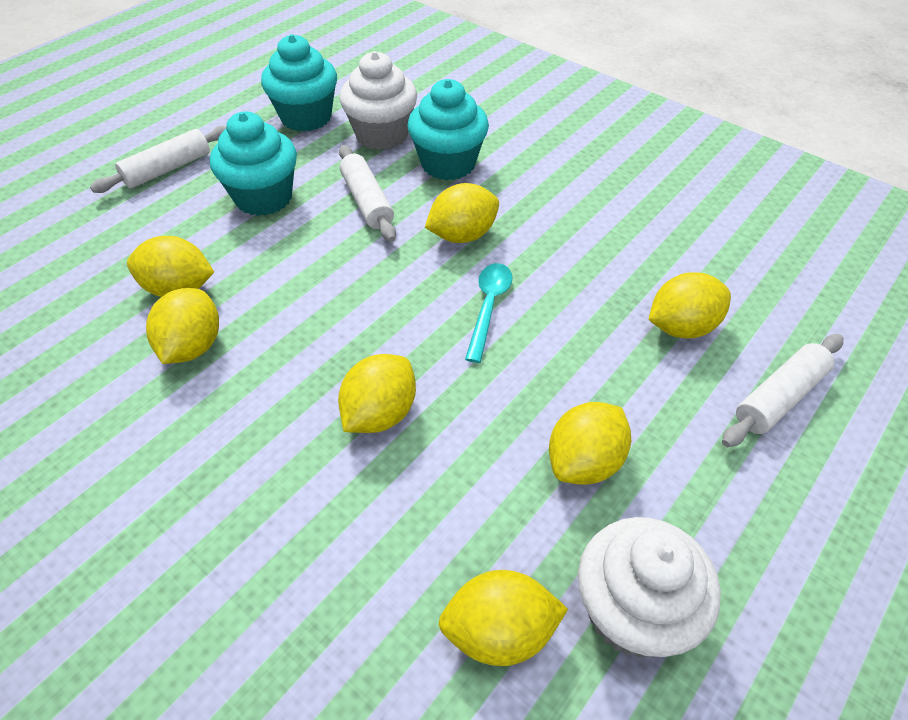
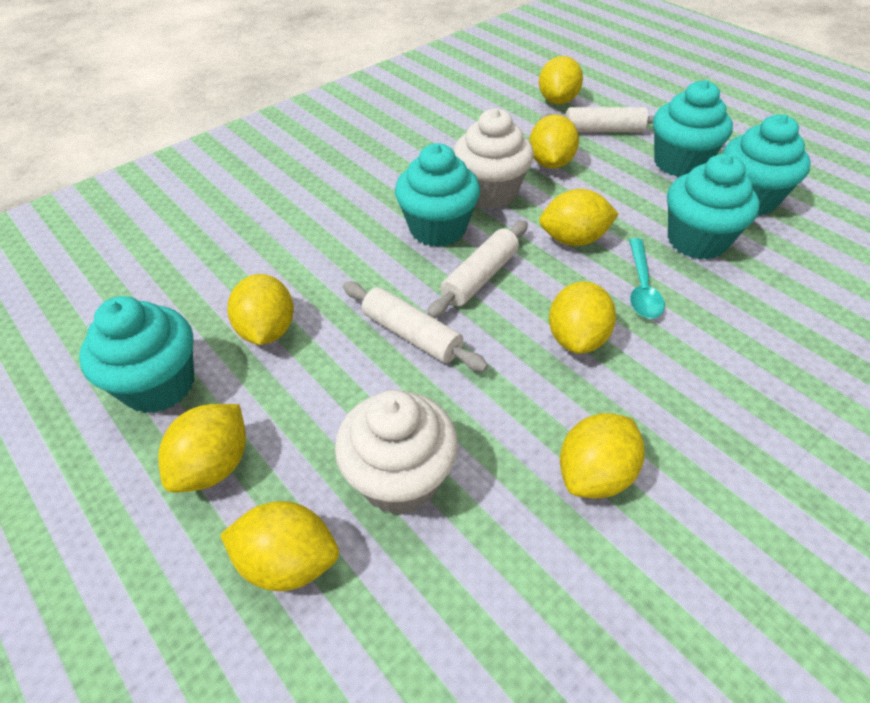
turquoise cupcake: [210,111,297,216] [261,34,337,132] [408,79,489,181] = 3 -> [79,296,194,413] [395,143,480,247] [653,80,733,177] [667,154,760,260] [723,114,811,216] = 5
yellow lemon: [127,236,214,297] [146,288,219,364] [338,354,416,433] [425,183,499,243] [438,570,568,666] [549,402,631,485] [648,272,731,339] = 7 -> [158,404,246,493] [220,501,339,591] [227,274,294,345] [529,114,579,169] [539,56,583,104] [539,189,619,246] [549,281,616,354] [560,413,645,499] = 8

